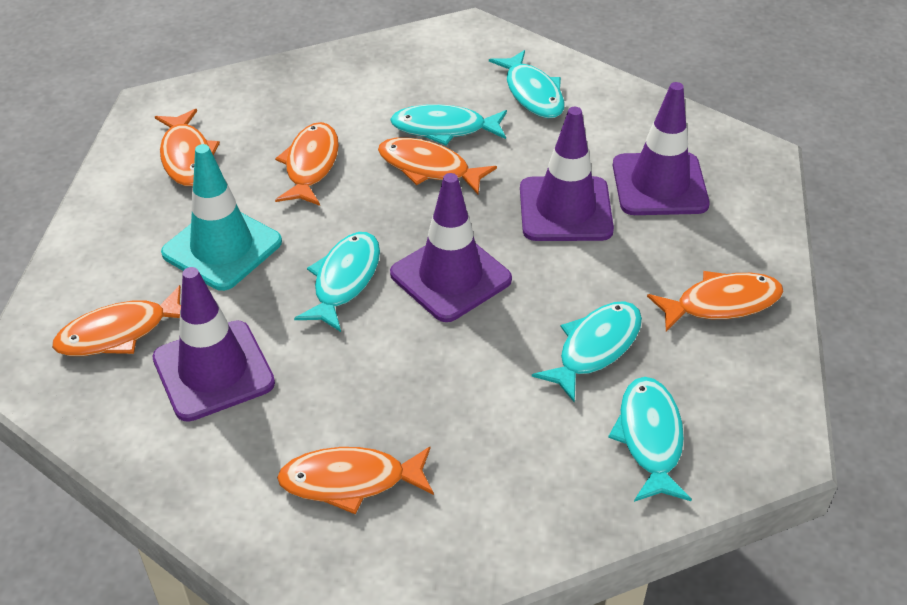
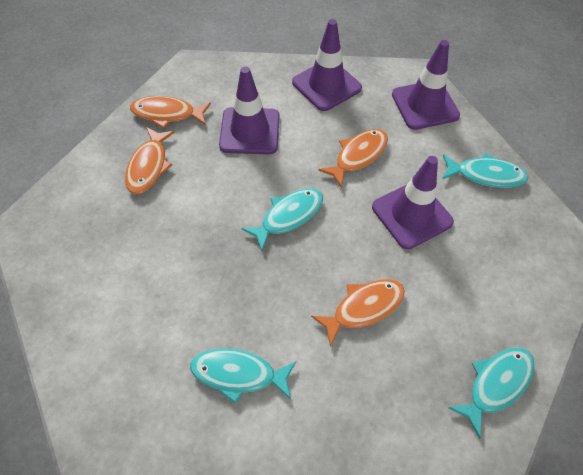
orange fish: [52,285,181,356] [155,109,220,186] [275,122,339,206] [277,447,434,514] [378,137,497,194] [647,271,784,332] = 6 -> [125,127,175,194] [130,96,211,128] [311,279,405,347] [318,129,388,188] = 4
turquoise fish: [294,232,380,332] [390,104,507,145] [489,50,564,118] [532,301,642,403] [608,377,692,502] = 5 -> [190,348,296,404] [241,188,323,251] [442,153,529,188] [449,347,535,438] = 4
turquoise traffic cone: [161,144,282,291] = 1 -> none = 0

